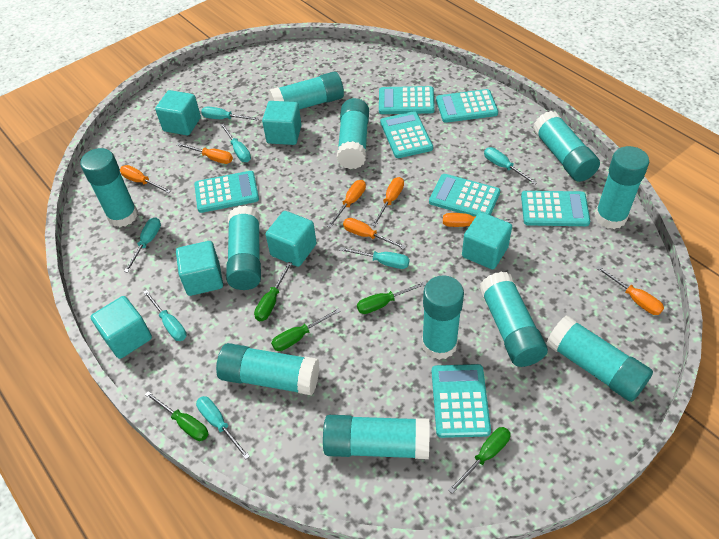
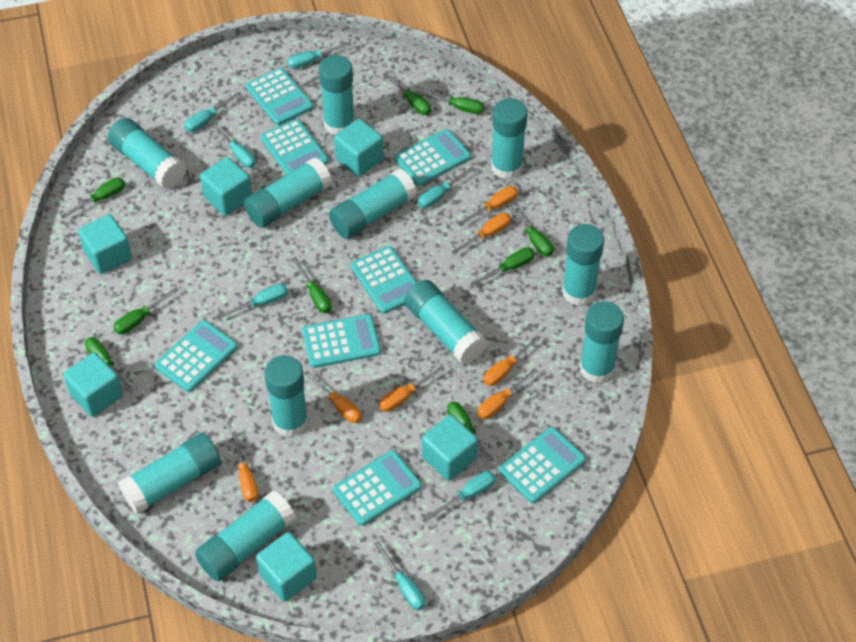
green screwdriver: [145,391,208,441] [254,262,292,321] [271,308,341,351] [357,281,426,314] [448,427,511,494] = 5 -> [61,177,125,218] [85,337,134,392] [114,287,178,334] [292,257,332,313] [383,73,431,115] [417,91,484,114] [447,402,495,465] [470,247,535,286] [507,204,554,256] = 9
turquoise calculator: [194,171,259,213] [379,86,435,114] [380,111,433,158] [429,174,500,217] [432,364,491,438] [436,89,498,123] [521,191,590,226] = 7 -> [155,320,238,392] [246,68,313,125] [261,119,329,175] [302,314,381,368] [333,450,422,526] [351,246,417,314] [394,129,471,186] [499,427,586,503] = 8

